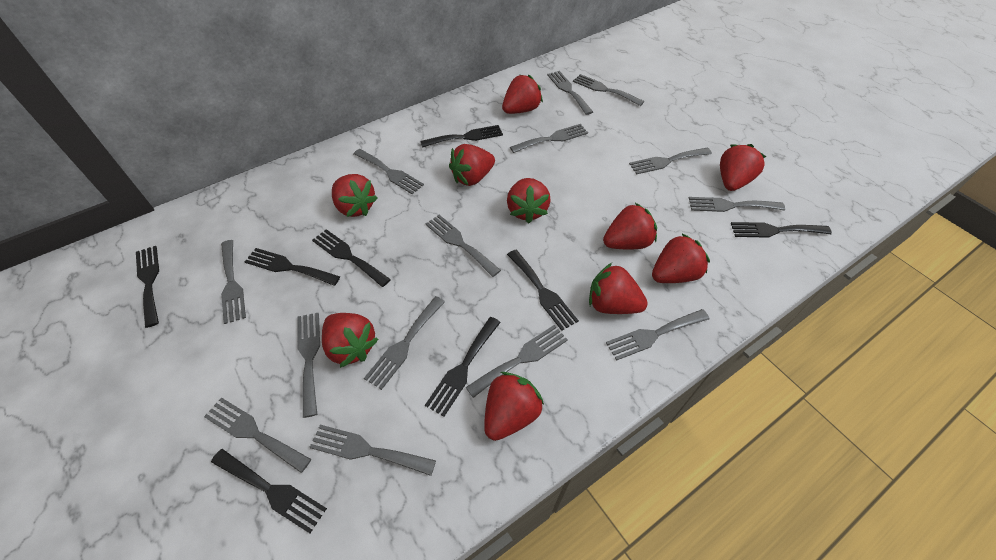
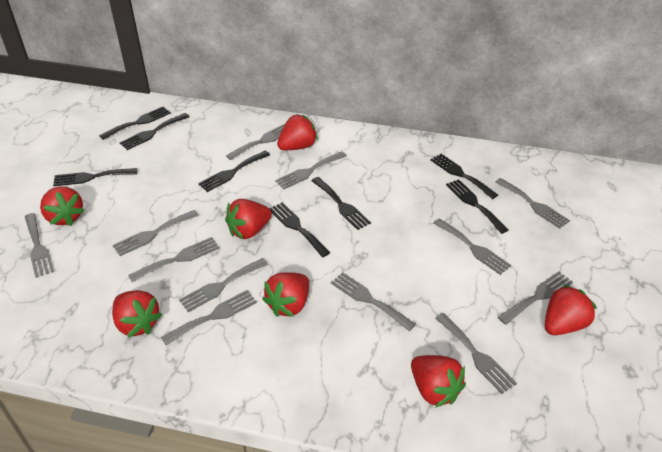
grey fork: [204,397,311,473] [221,240,246,324] [297,313,320,418] [309,425,436,476] [354,149,424,194] [364,296,445,390] [425,215,501,277] [466,325,568,398] [510,124,588,153] [547,71,593,115] [573,74,644,106] [606,309,709,361] [629,147,712,175] [689,197,785,212] = 14 -> [25,213,54,278] [113,210,199,256] [128,237,219,282] [161,290,257,345] [179,258,268,312] [226,124,285,160] [275,152,347,189] [331,272,416,331] [433,218,511,275] [435,313,517,394] [495,178,570,229] [498,271,573,325] = 12
red strawberry: [322,313,378,368] [332,174,377,217] [449,144,495,186] [484,372,544,441] [502,74,543,114] [507,178,551,223] [589,263,648,314] [603,203,657,250] [652,233,710,283] [720,144,766,191] = 10 -> [40,186,84,226] [112,290,162,337] [225,199,272,239] [263,272,309,317] [277,114,318,150] [411,355,466,408] [545,284,597,335] = 7

